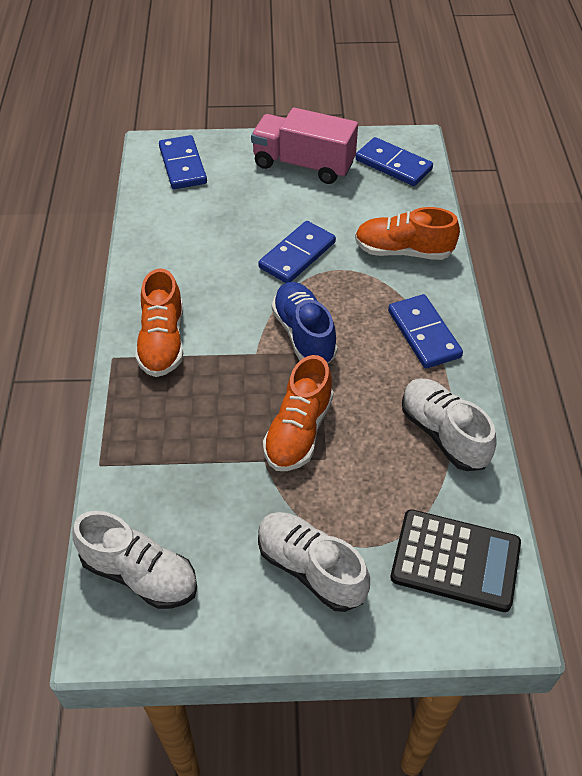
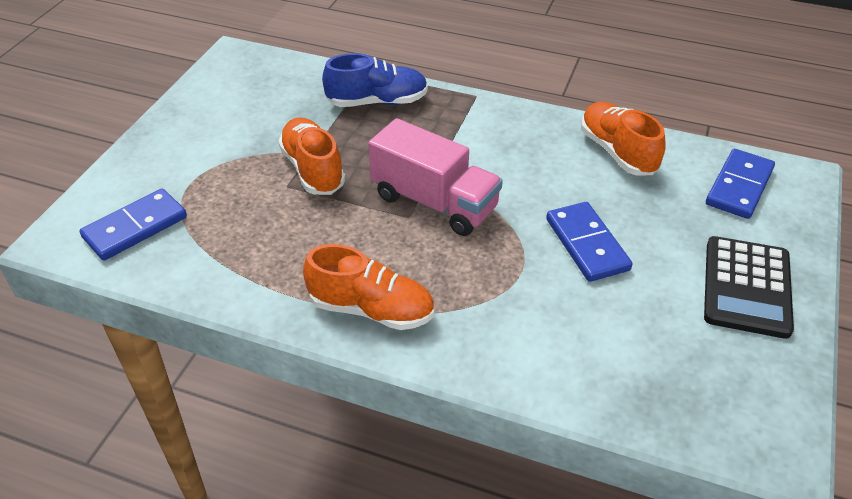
blue domino: [159,135,207,189] [258,221,336,283] [356,137,433,186] [388,294,463,369] = 4 -> [80,188,187,261] [546,202,632,282] [706,149,775,219] = 3
white shoe: [72,511,197,609] [258,512,370,612] [402,379,497,471] = 3 -> none = 0

